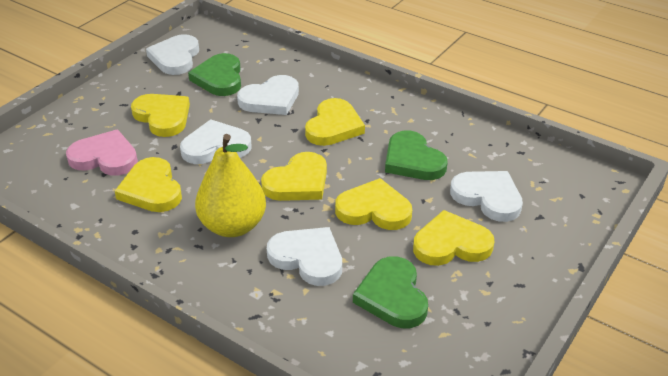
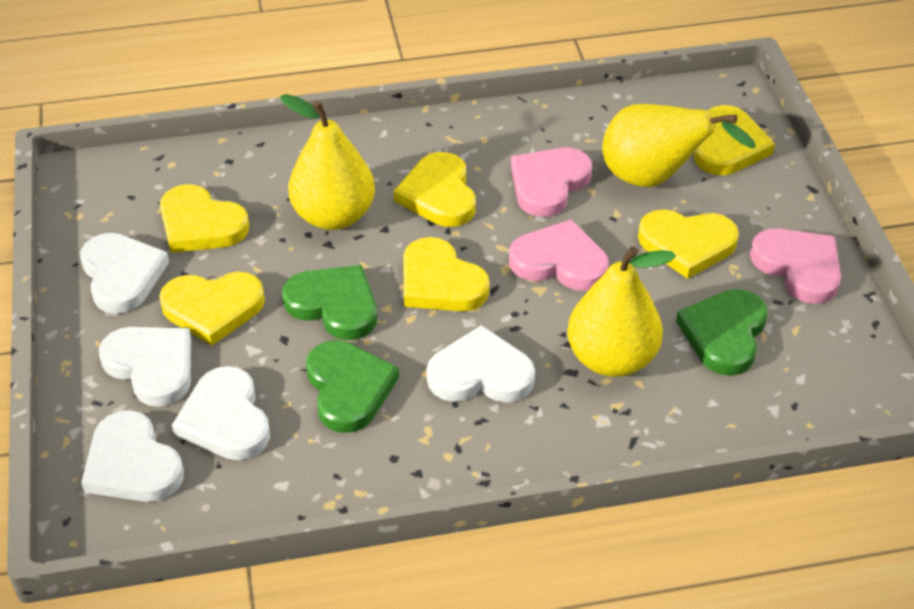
pink heart: [66,130,138,176] = 1 -> [509,219,608,291] [511,148,592,217] [750,228,841,304] = 3
yellow pear: [195,134,266,237] = 1 -> [280,94,375,230] [567,246,676,377] [602,104,756,187] = 3

